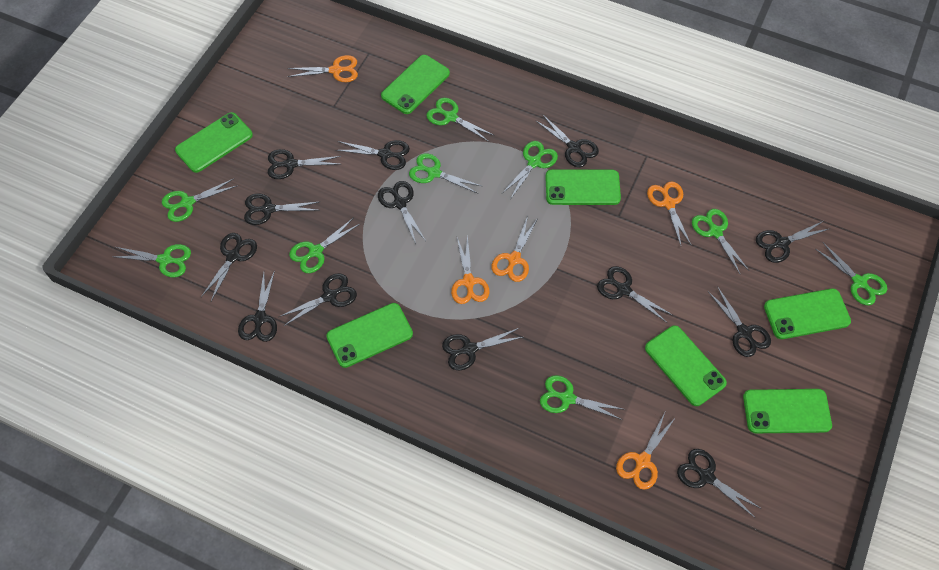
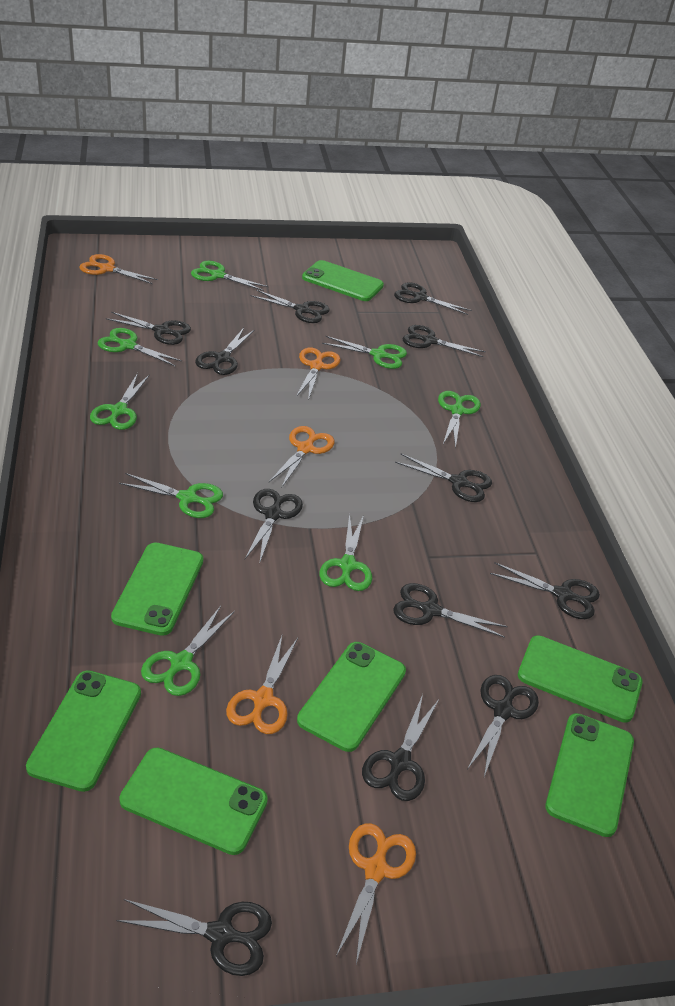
black scissors: [201,233,257,301] [238,270,277,342] [244,193,320,225] [268,149,341,179] [279,273,357,326] [335,140,410,170] [378,181,426,244] [442,328,523,371] [535,114,599,167] [597,266,672,323] [677,449,762,518] [709,286,771,357] [756,221,829,263] = 13 -> [106,312,191,345] [116,899,272,976] [195,328,254,375] [245,489,303,564] [251,290,330,323] [362,694,439,801] [393,583,508,638] [394,282,472,315] [395,454,492,502] [402,325,486,357] [467,675,539,777] [490,562,600,619] = 12
green scissors: [114,244,191,277] [162,179,237,222] [289,218,360,273] [409,153,481,194] [426,98,495,142] [502,141,558,198] [540,375,625,420] [692,209,749,274] [816,243,887,306] = 9 -> [90,373,150,430] [98,328,182,366] [119,473,223,518] [141,606,235,696] [191,261,269,291] [319,513,372,591] [322,336,407,369] [438,391,481,449] = 8

